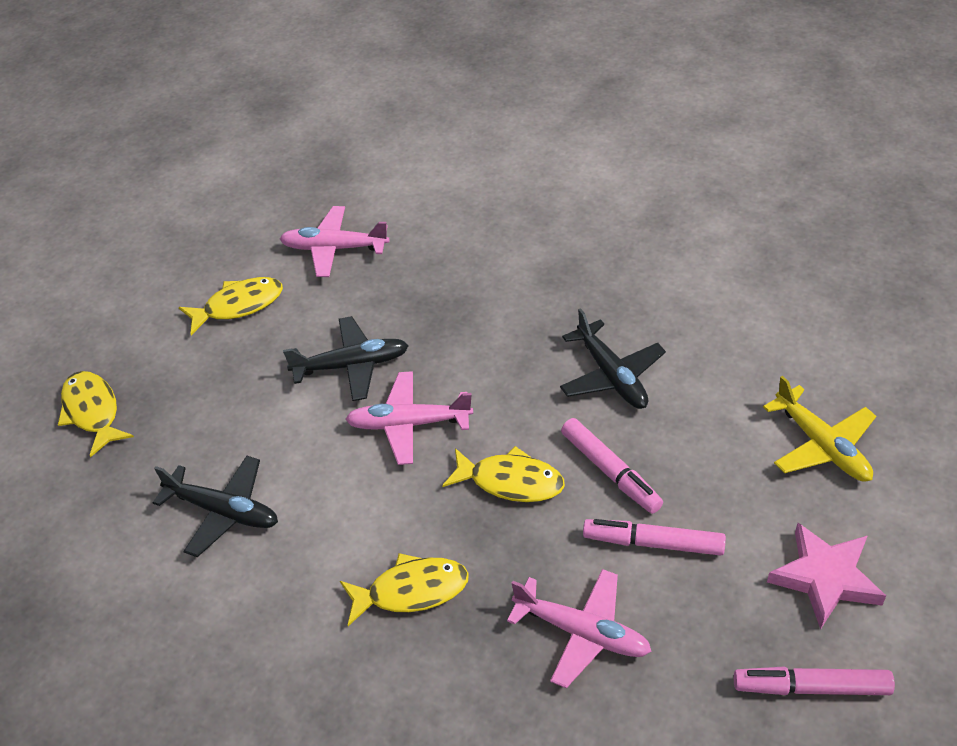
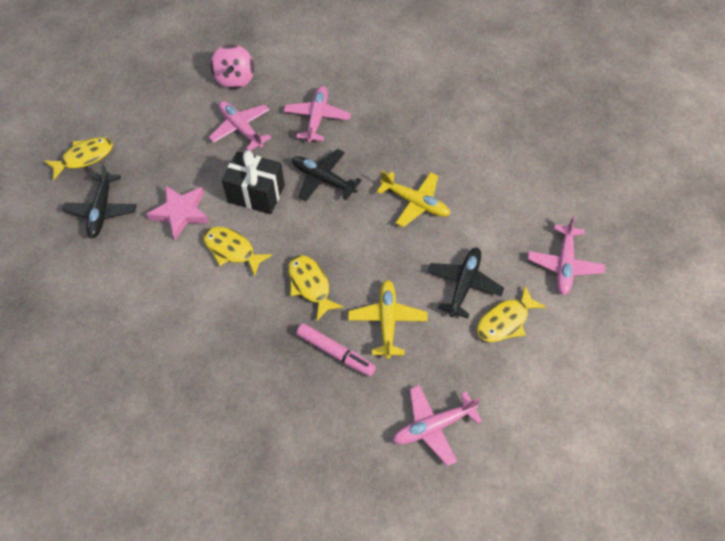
black gift: none = 0 -> [222,150,285,214] = 1
pink marker: [561,418,663,514] [583,519,726,556] [734,667,895,695] = 3 -> [296,323,376,377] = 1
pink plane: [279,206,389,277] [345,371,473,465] [507,569,651,688] = 3 -> [209,101,272,151] [284,86,351,143] [393,385,482,466] [528,216,605,295] = 4
pink spinning top: none = 0 -> [211,44,254,89] = 1
yellow plane: [763,376,876,482] = 1 -> [348,280,428,359] [377,171,450,227] = 2

